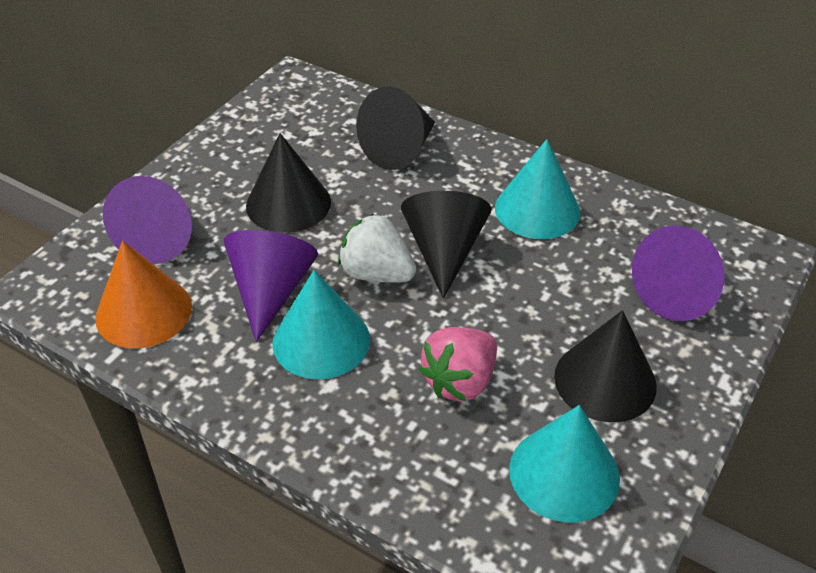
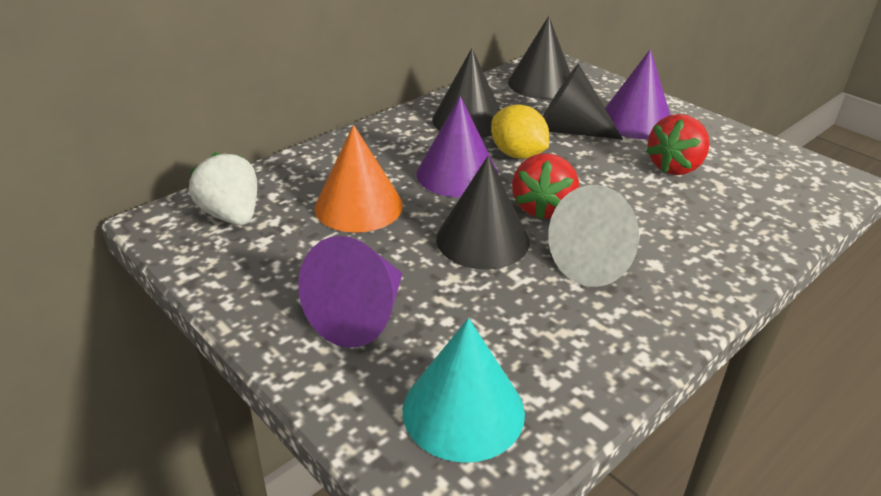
pink strawberry: [418,327,497,402] = 1 -> none = 0
red strawberry: none = 0 -> [512,153,579,220] [646,114,710,175] = 2
turquoise cone: [273,270,370,380] [495,139,580,239] [509,405,620,523] = 3 -> [403,318,525,463] = 1
white cone: none = 0 -> [548,185,640,287] = 1
yellow lemon: none = 0 -> [491,104,549,159] = 1

